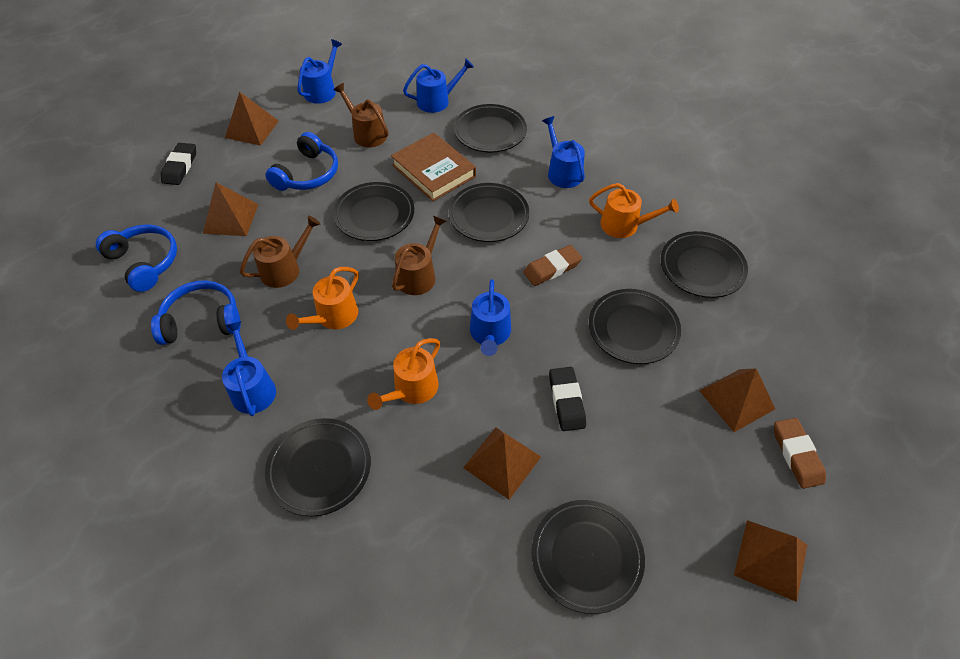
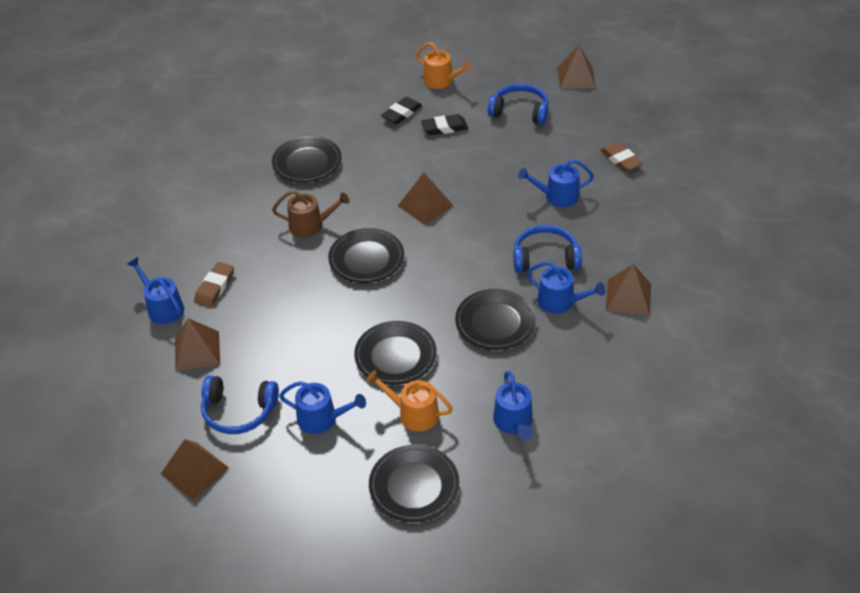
black plate: [265,418,371,517] [333,182,414,241] [448,183,529,242] [454,104,527,152] [531,500,645,614] [589,289,681,364] [660,231,748,298] = 7 -> [272,136,342,183] [328,228,404,283] [354,321,437,385] [369,445,459,522] [455,289,536,350] = 5
brown book: [391,132,476,201] = 1 -> none = 0
brown watering can: [240,216,320,288] [334,83,388,147] [392,216,446,295] = 3 -> [272,190,350,238] = 1
orange watering can: [286,267,359,330] [367,338,440,410] [589,183,679,238] = 3 -> [366,370,453,431] [416,42,472,89] = 2

